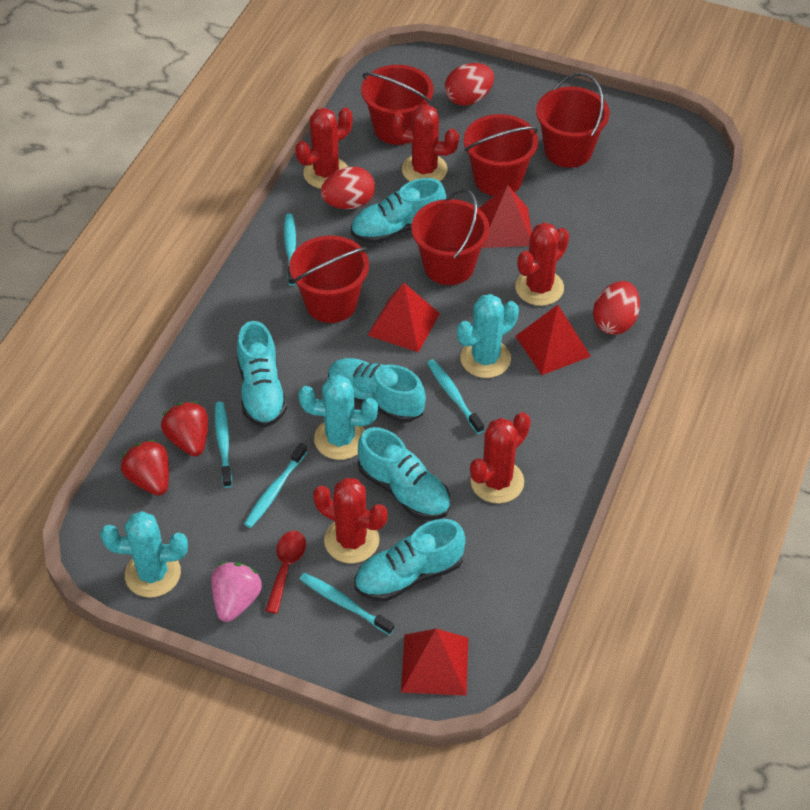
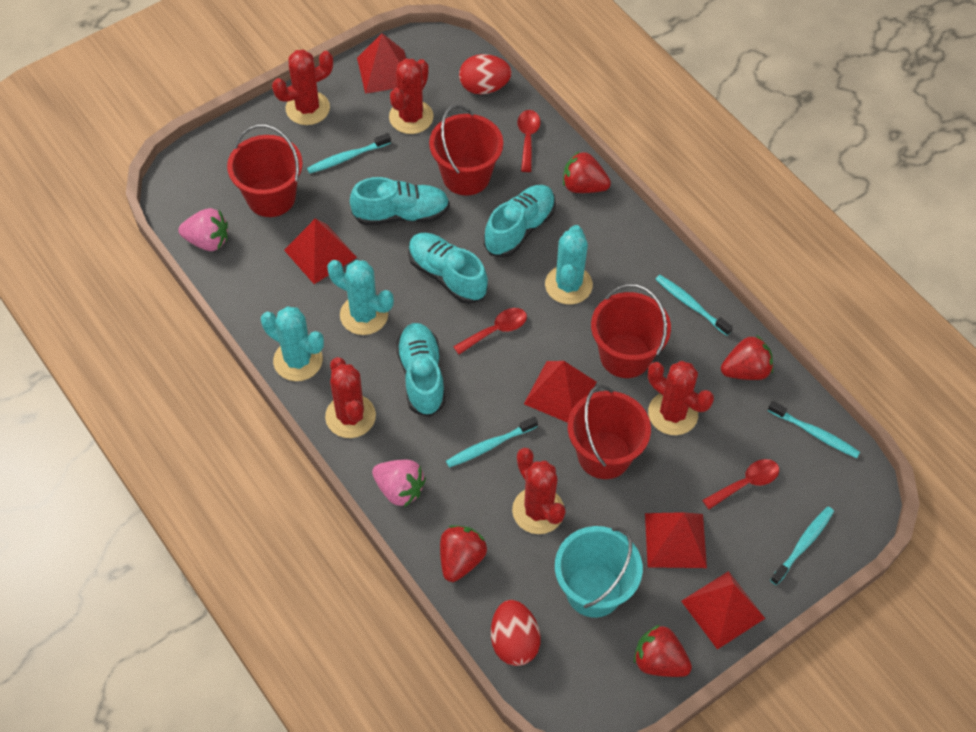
pink strawberry: [211,562,262,622] = 1 -> [178,208,228,251] [372,459,426,507] = 2
red bucket: [289,235,369,323] [361,65,433,145] [411,189,489,285] [464,114,538,196] [536,73,610,168] = 5 -> [227,124,303,217] [429,105,503,195] [568,385,651,479] [591,284,671,378] = 4
red egg: [321,167,375,209] [445,63,494,106] [593,281,640,335] = 3 -> [459,54,512,95] [491,600,541,666] = 2
red pyramid: [368,283,440,352] [401,629,468,696] [479,185,532,248] [516,305,591,375] = 4 -> [284,219,357,284] [357,33,406,94] [524,361,597,423] [645,512,707,568] [681,571,765,650] = 5
red spoon: [265,531,306,614] = 1 -> [453,308,527,354] [517,110,541,172] [702,459,779,509] = 3
red strawberry: [121,440,169,496] [161,402,208,456] = 2 -> [440,525,487,582] [563,151,611,193] [634,625,692,677] [721,335,773,380] = 4
turquoise bucket: none = 0 -> [555,526,643,618] = 1
turquoise shoe: [237,321,287,427] [328,358,426,423] [351,178,446,244] [354,519,466,602] [358,427,450,520] = 5 -> [350,177,450,226] [396,323,445,417] [408,233,488,304] [484,185,556,258] = 4

